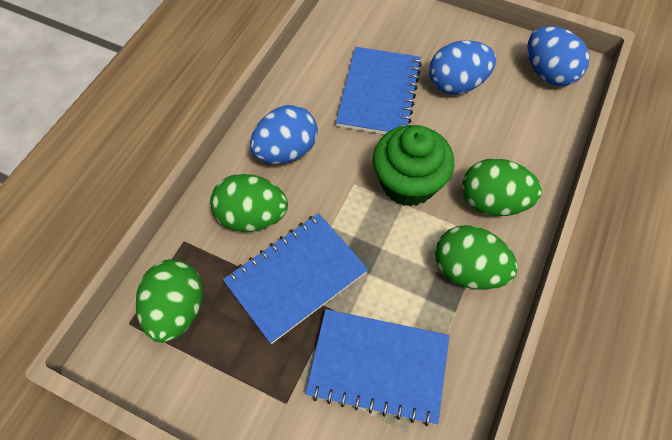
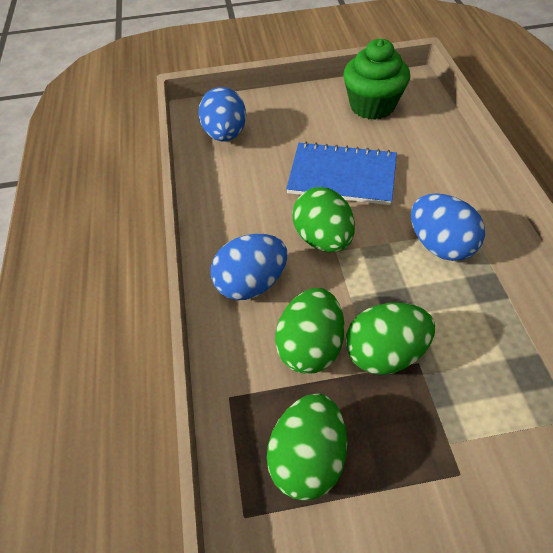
blue notebook: [223,213,368,344] [305,309,449,426] [336,47,422,134] = 3 -> [286,142,397,205] = 1

